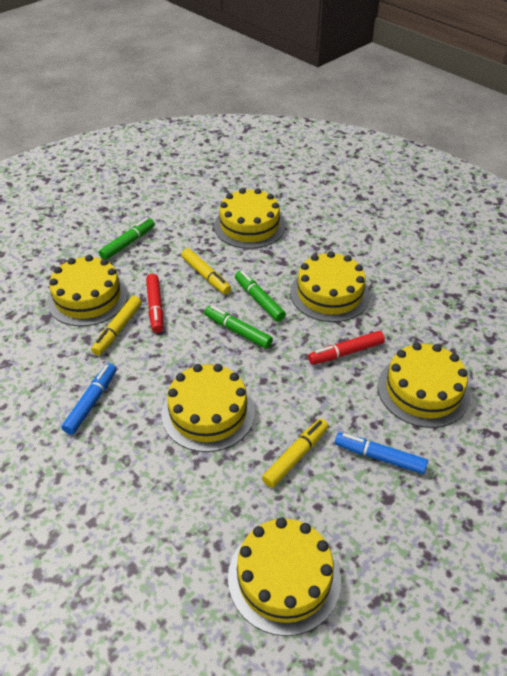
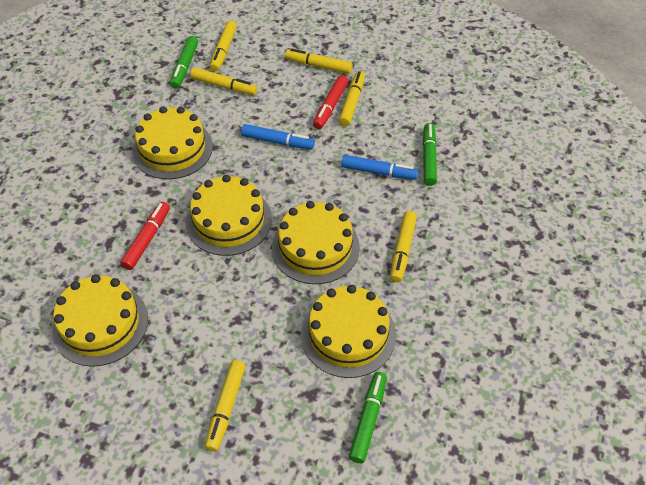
yellow cake: [47,255,128,326] [162,364,255,452] [214,188,285,249] [228,518,341,636] [290,251,370,322] [378,342,470,428] = 6 -> [52,274,148,367] [132,106,213,179] [186,175,272,256] [272,201,360,284] [301,285,396,378] = 5
yellow marker: [91,296,142,355] [181,248,231,294] [262,419,328,488] = 3 -> [190,67,257,95] [205,360,246,451] [210,21,237,71] [285,48,353,74] [339,71,365,126] [390,211,417,282] = 6

